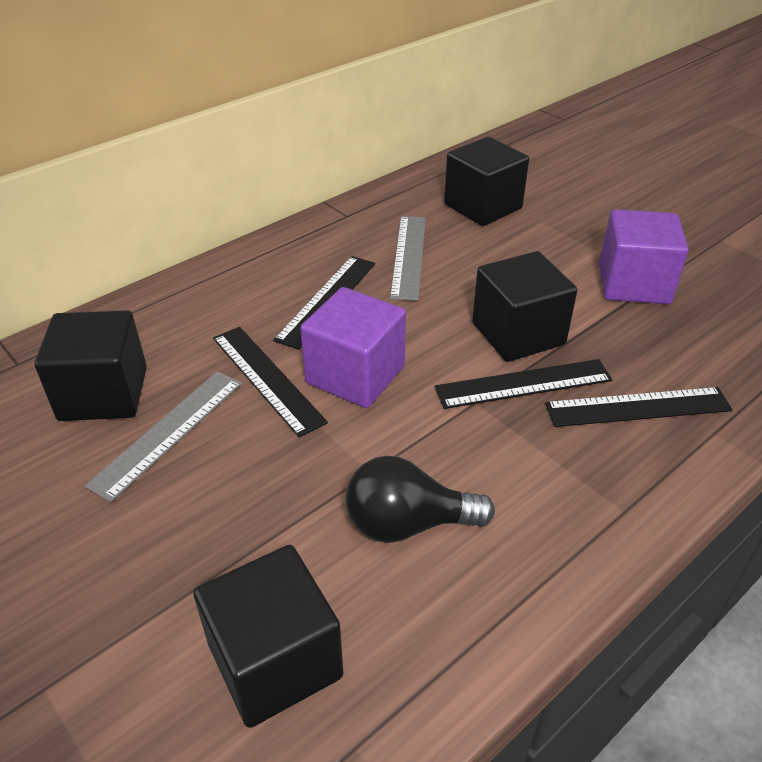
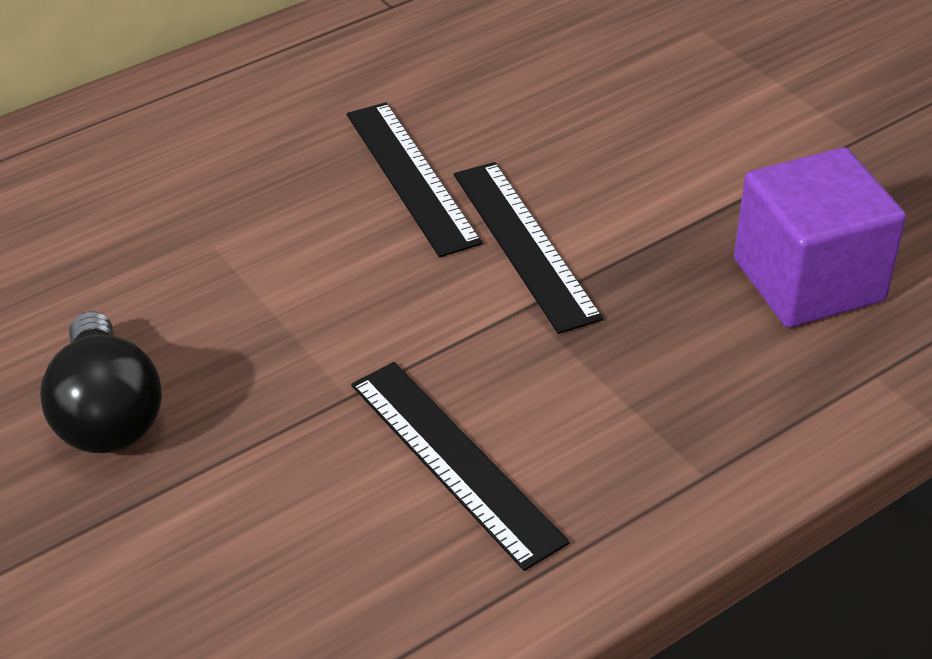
black cube: [35,310,147,421] [194,545,343,728] [444,137,529,226] [472,251,577,362] = 4 -> none = 0
black ruler: [213,327,328,437] [273,256,375,350] [435,359,612,409] [545,387,733,427] = 4 -> [347,102,483,257] [351,362,570,571] [454,162,603,334] = 3
grey ruler: [84,371,242,502] [390,216,426,301] = 2 -> none = 0
purple cube: [300,287,406,408] [599,209,689,304] = 2 -> [734,147,906,328] = 1

